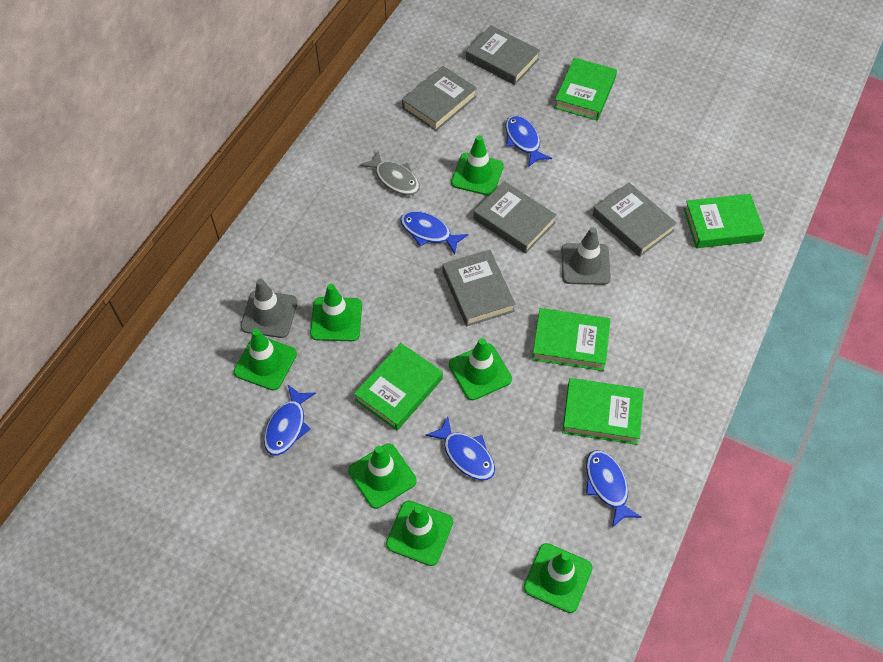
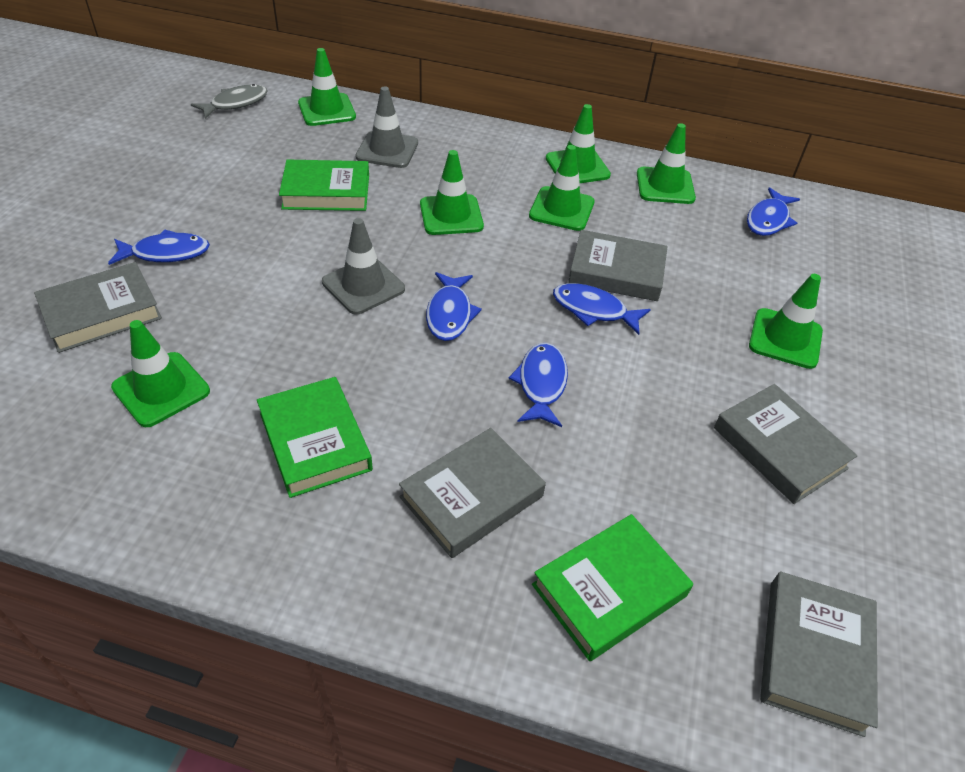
green book: [354,343,443,431] [532,308,611,371] [554,58,617,121] [562,378,644,445] [684,194,765,248] = 5 -> [257,377,373,498] [279,160,369,211] [532,514,693,661] = 3

